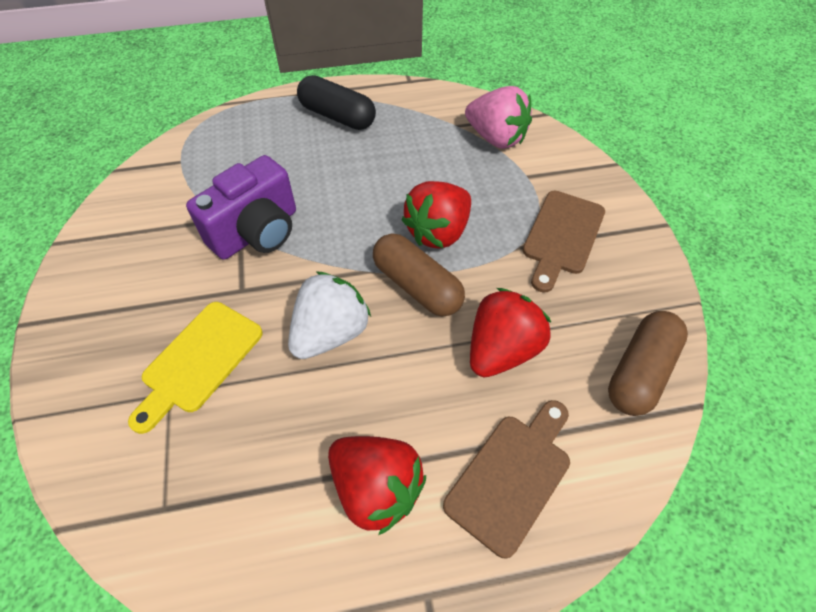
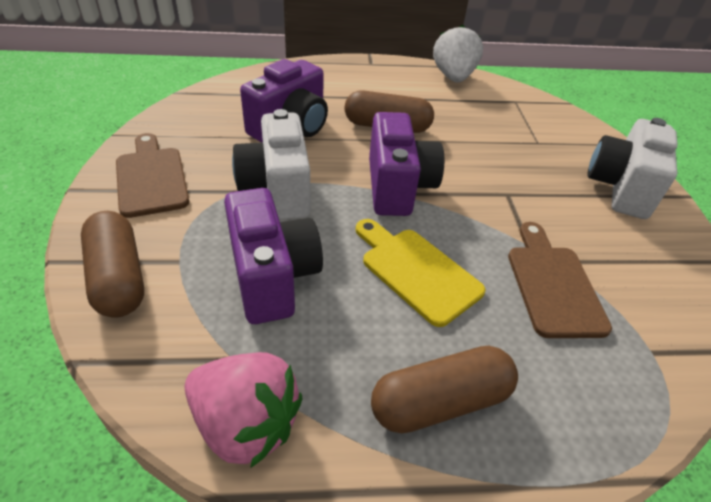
black capsule: [297,75,376,130] = 1 -> none = 0
brown capsule: [373,233,465,316] [608,311,688,416] = 2 -> [81,211,144,317] [345,90,434,133] [371,345,518,433] = 3
purple camera: [186,155,296,260] = 1 -> [224,188,323,324] [240,59,328,143] [369,112,444,216] = 3
red strawberry: [328,436,426,535] [401,181,471,249] [470,288,552,377] = 3 -> none = 0
white camera: none = 0 -> [232,109,310,220] [587,118,678,219] = 2

